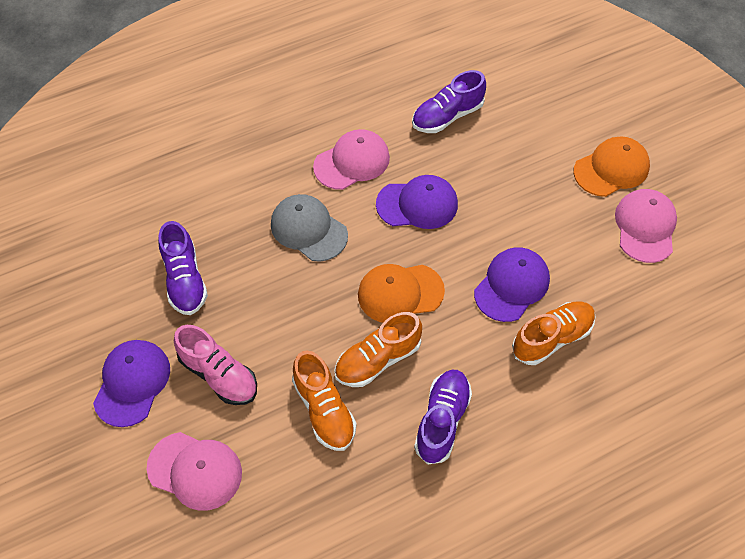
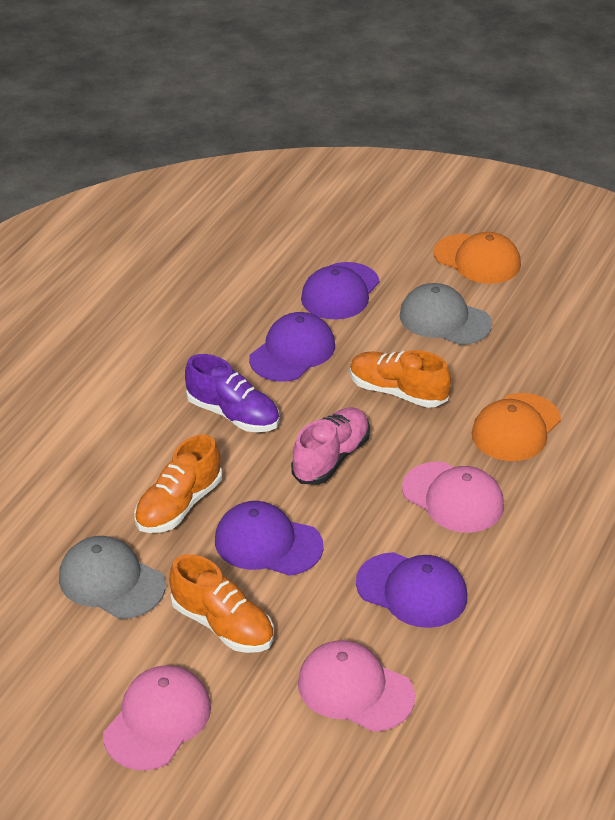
grey cap: [271,194,348,262] = 1 -> [59,536,165,619] [400,283,492,345] = 2
purple cap: [93,340,170,427] [376,175,458,229] [474,247,550,322] = 3 -> [215,501,324,576] [249,312,335,382] [301,262,379,320] [356,552,467,628] = 4
purple shoe: [158,221,208,315] [412,70,486,133] [414,370,472,464] = 3 -> [185,354,280,432] = 1

